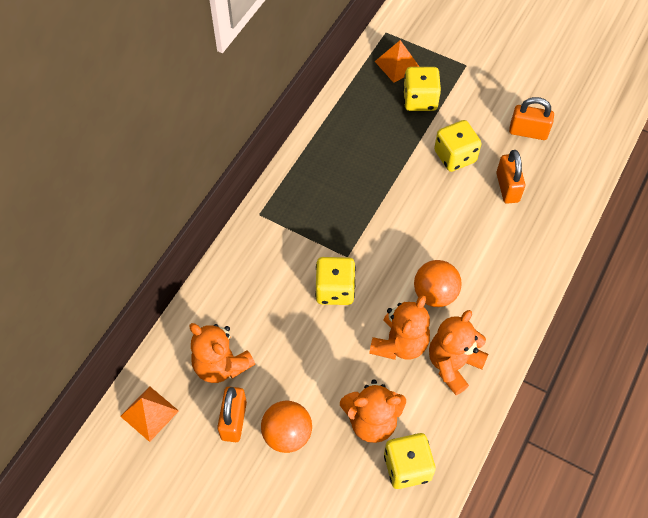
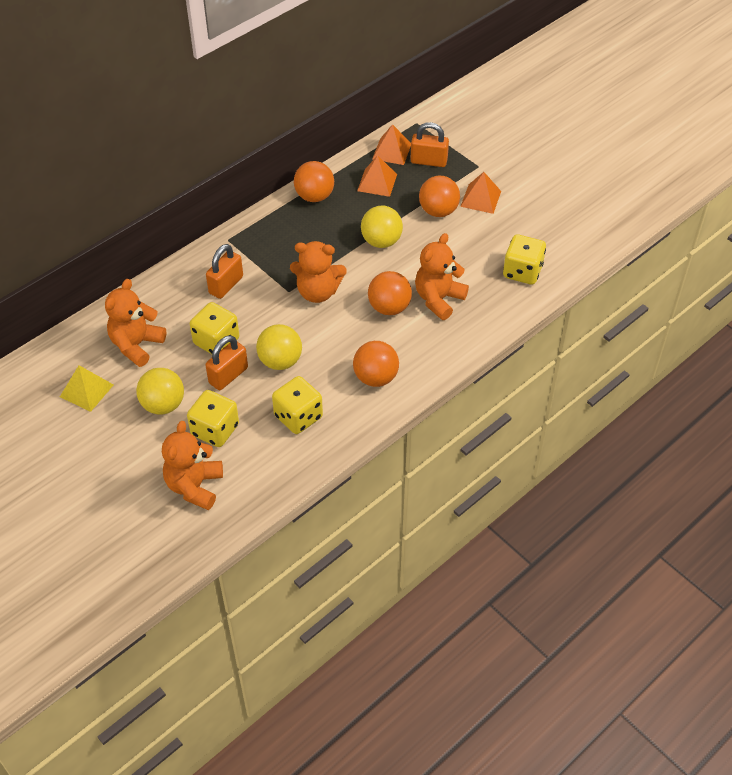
orange ball: [261,401,312,453] [414,260,462,307] = 2 -> [294,161,334,202] [353,341,399,387] [368,271,412,315] [419,175,460,217] = 4
orange pyramid: [120,386,179,442] [375,40,419,83] = 2 -> [357,155,397,197] [372,124,411,165] [460,172,501,214] = 3
yellow ball: none = 0 -> [136,368,184,415] [256,324,302,370] [361,206,403,248] = 3
yellow pyramid: none = 0 -> [60,365,114,412] = 1

